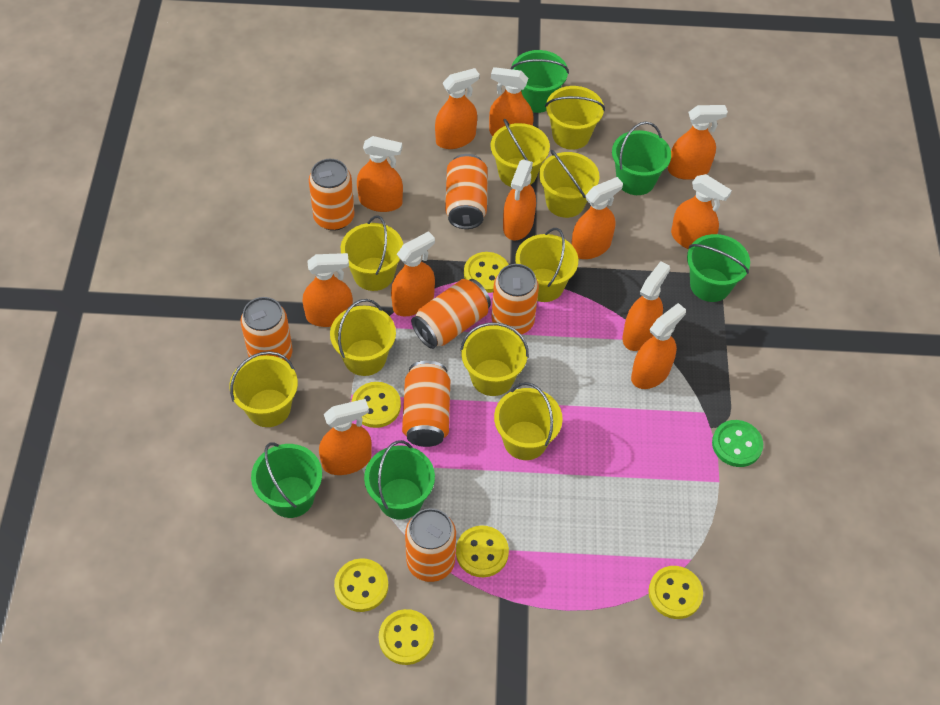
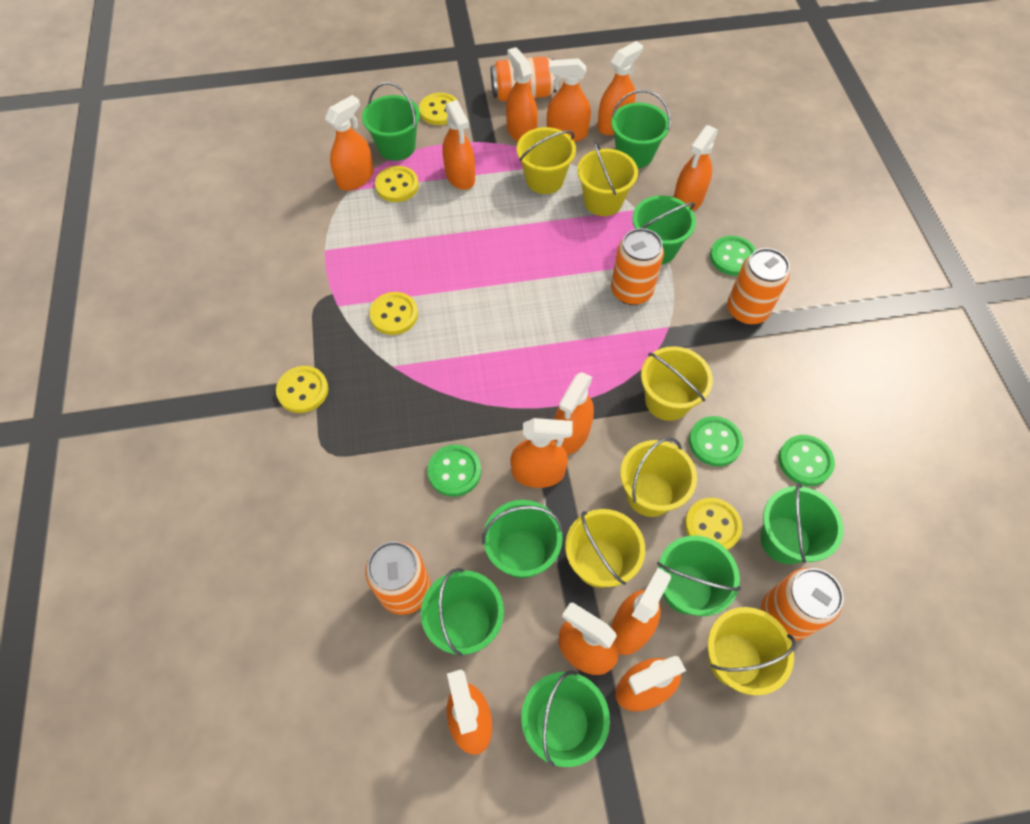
green bucket: [251,442,322,518] [364,440,435,520] [511,50,569,113] [612,122,671,195] [687,234,750,302] = 5 -> [362,82,420,161] [421,568,504,657] [482,500,563,578] [521,670,610,767] [611,90,671,168] [632,196,696,265] [657,535,741,616] [760,482,844,564] = 8
green button: [712,420,763,467] = 1 -> [427,445,481,497] [689,416,743,466] [710,236,756,276] [779,435,835,486] = 4
orange can: [241,297,293,362] [309,159,355,231] [402,361,450,447] [405,508,456,582] [411,279,491,349] [445,154,488,229] [491,264,539,334] = 7 -> [365,541,431,615] [491,56,557,101] [611,228,664,305] [727,248,790,325] [761,568,844,641] = 5
yellow bucket: [230,351,298,427] [330,299,396,376] [341,215,403,291] [460,322,529,396] [490,119,550,187] [494,382,563,460] [515,228,578,302] [539,150,600,218] [545,86,605,150] = 9 -> [517,127,576,194] [565,509,645,588] [577,140,638,216] [620,437,697,517] [641,346,713,421] [708,607,796,695] = 6
yellow button: [334,558,388,612] [351,382,401,428] [379,609,434,665] [456,525,509,577] [464,252,509,293] [648,566,703,619] = 6 -> [276,366,328,413] [369,292,418,335] [375,166,419,202] [419,93,457,125] [685,498,742,550] = 5

